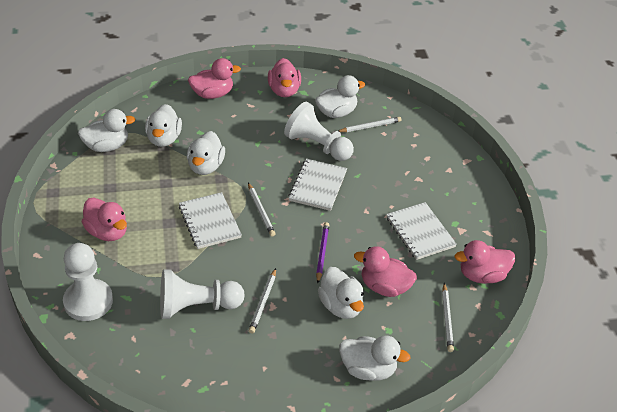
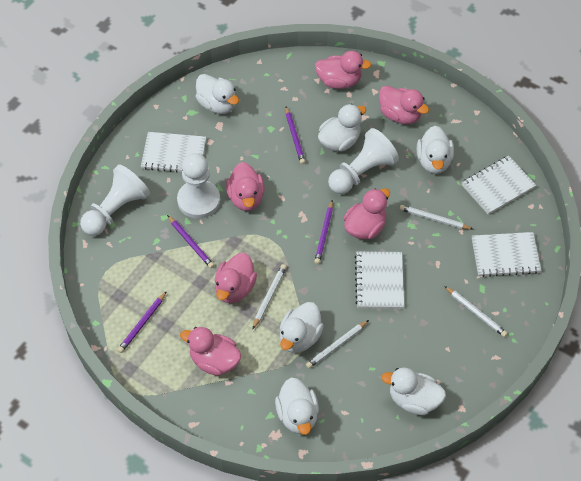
pink duck: [82,198,127,241] [188,58,241,99] [268,58,301,97] [354,246,417,297] [455,240,515,283] = 5 -> [180,327,241,376] [214,253,257,303] [226,162,265,211] [315,51,371,89] [343,188,390,239] [379,86,429,124] = 6
purple pencil: [316,222,329,283] = 1 -> [117,291,167,353] [167,215,214,268] [285,107,306,164] [314,200,333,264] = 4
white notebook: [179,192,242,249] [288,159,347,211] [386,202,457,260] = 3 -> [141,132,206,172] [355,251,404,309] [461,156,536,215] [472,232,542,277] = 4

